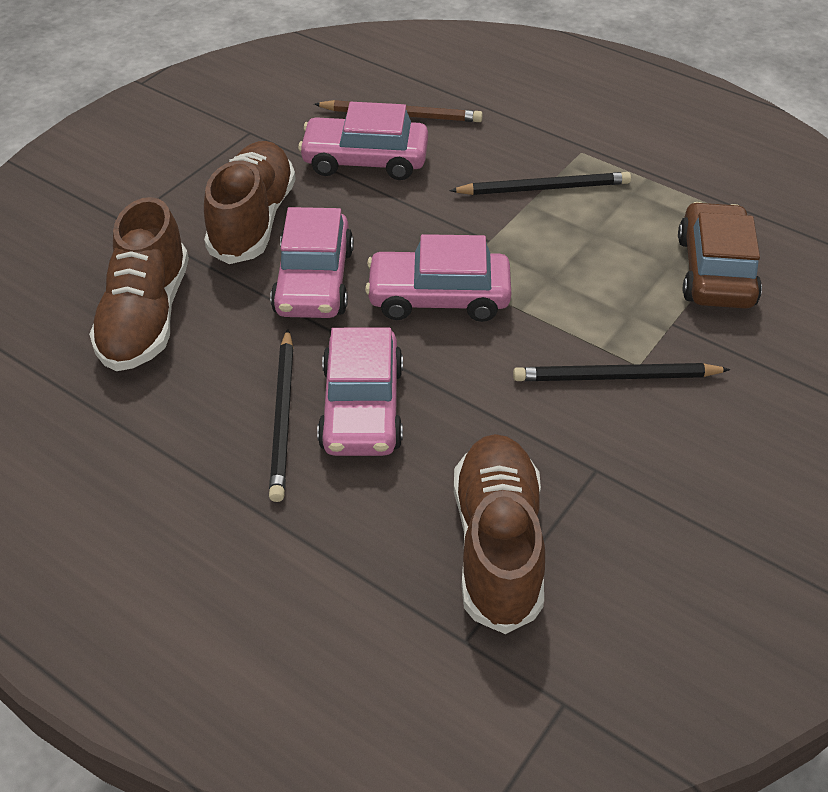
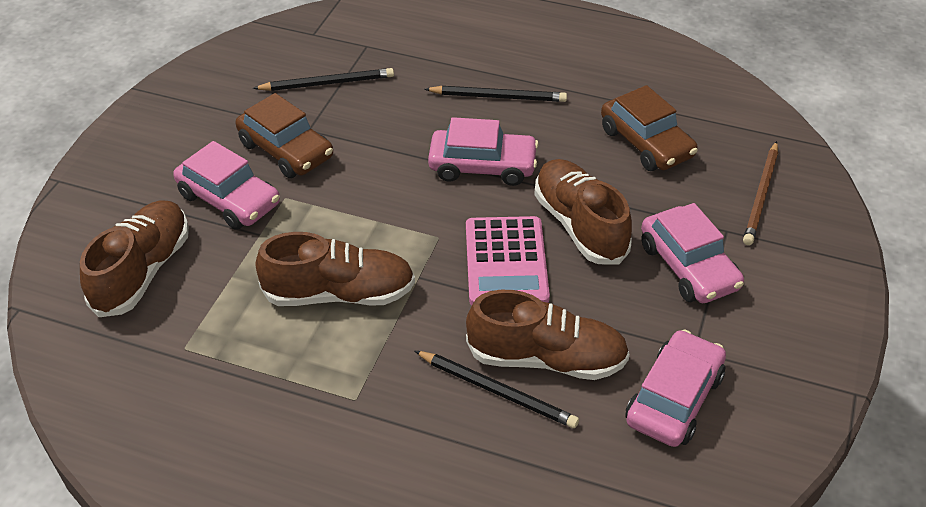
brown car: [678,202,762,309] = 1 -> [236,93,333,178] [601,85,698,171] = 2
brown shoe: [89,197,189,371] [204,141,296,264] [454,434,545,634] = 3 -> [80,200,189,317] [255,232,415,306] [466,290,630,380] [534,159,632,265] = 4
pink calculator: none = 0 -> [466,216,550,306] = 1

